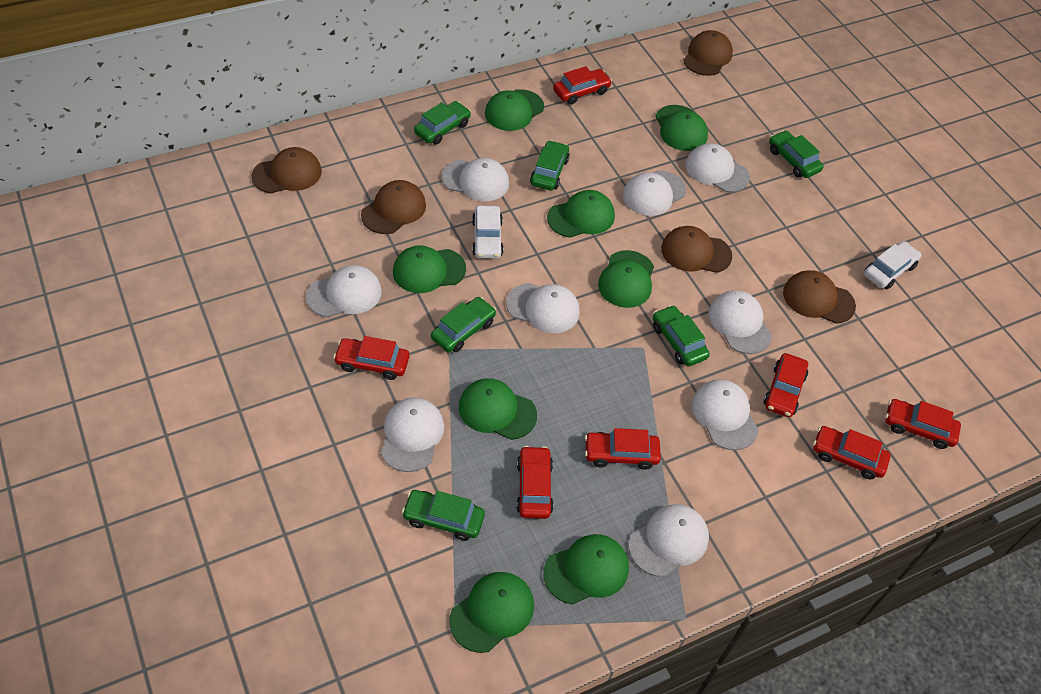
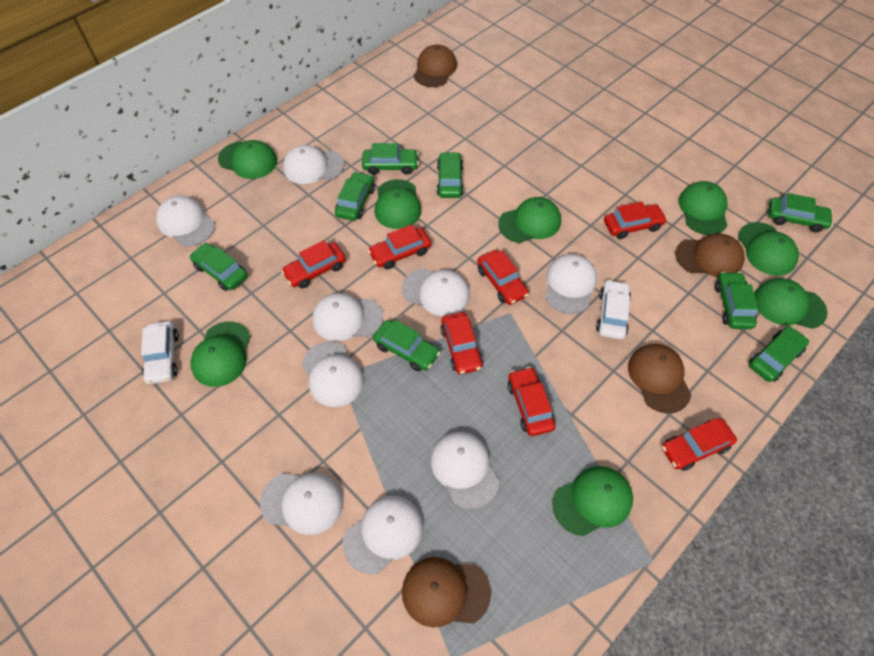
brown cap: [251,147,322,194] [361,180,426,234] [661,226,732,273] [683,30,733,76] [783,270,856,324] = 5 -> [402,557,491,627] [413,44,457,87] [628,344,691,413] [675,234,745,277] = 4
green car: [402,490,485,541] [414,101,471,145] [431,297,496,352] [530,140,570,191] [653,305,710,367] [769,130,824,178] = 6 -> [190,243,248,291] [335,171,374,221] [362,143,419,175] [373,320,441,371] [437,152,464,198] [715,272,758,329] [749,326,809,382] [769,193,833,233] = 8

